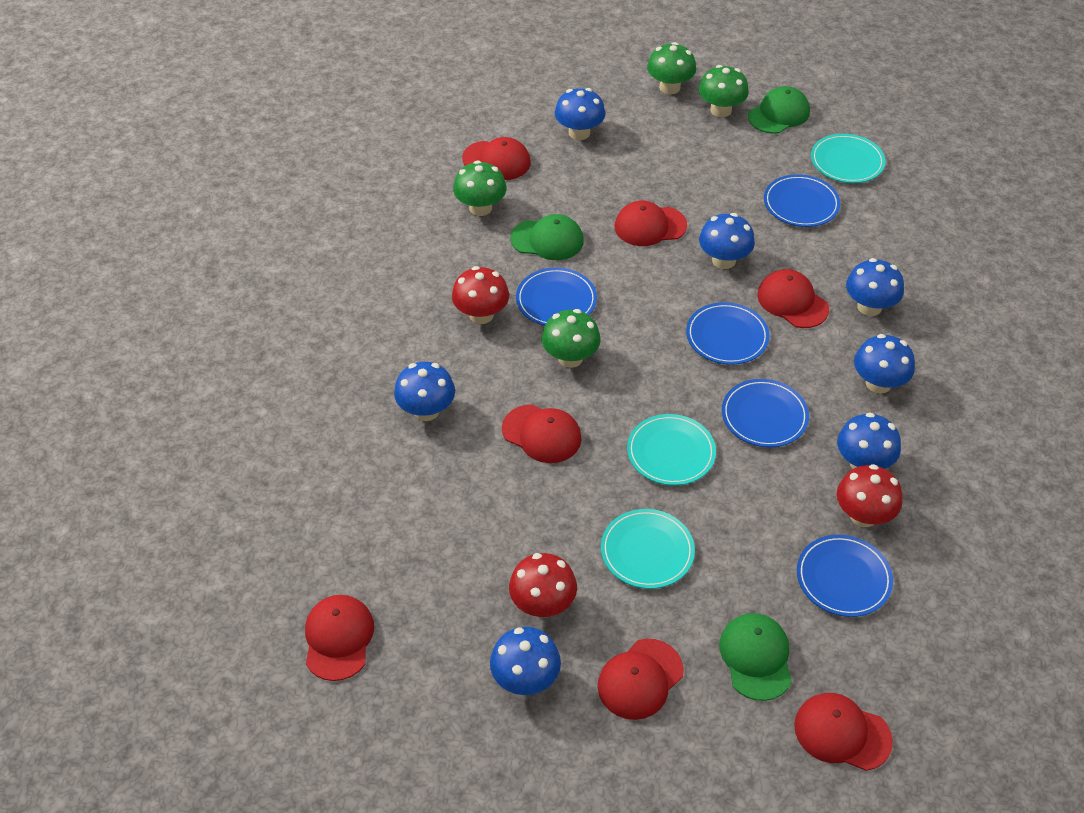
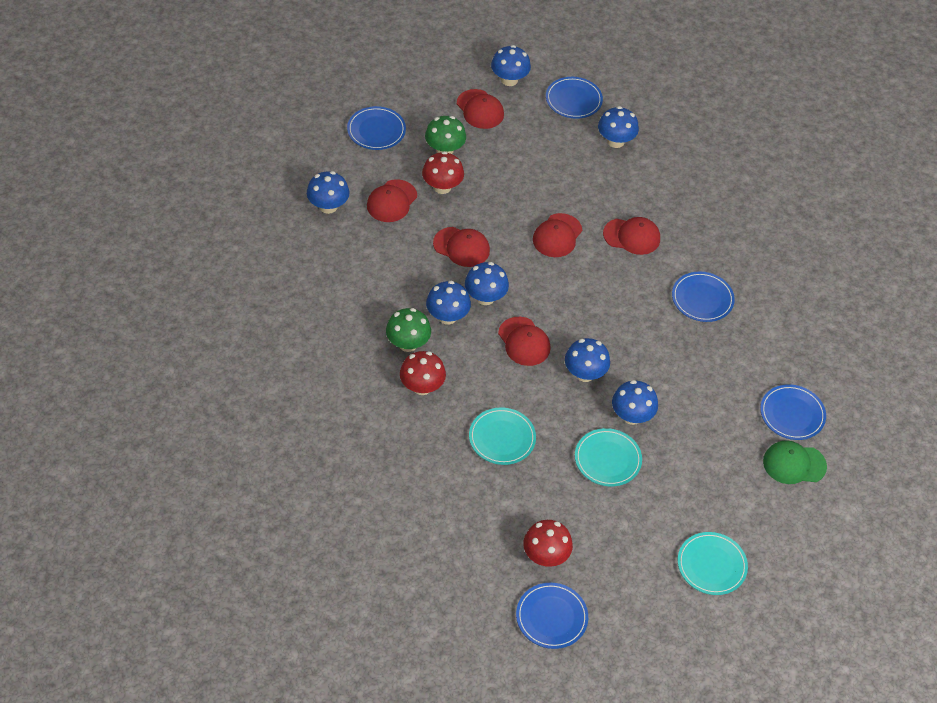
green cap: [510,214,584,260] [719,613,792,701] [748,86,810,134] = 3 -> [763,440,827,484] = 1
green mushroom: [453,160,507,216] [541,309,601,368] [647,42,696,94] [699,65,749,117] = 4 -> [386,308,431,352] [425,116,466,154] = 2
red cap: [305,595,374,681] [462,137,531,180] [502,404,582,463] [598,639,684,720] [615,201,687,246] [757,269,829,328] [794,693,893,771] = 7 -> [367,179,417,222] [433,227,490,267] [457,89,504,129] [498,317,551,366] [533,213,582,257] [603,217,660,255] = 6

